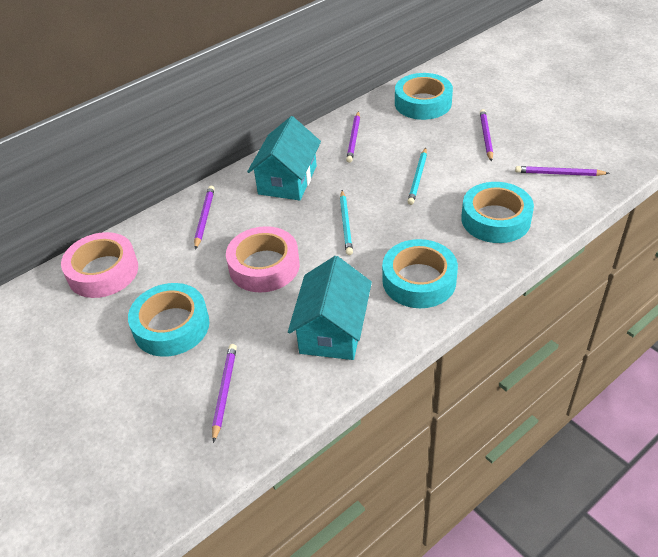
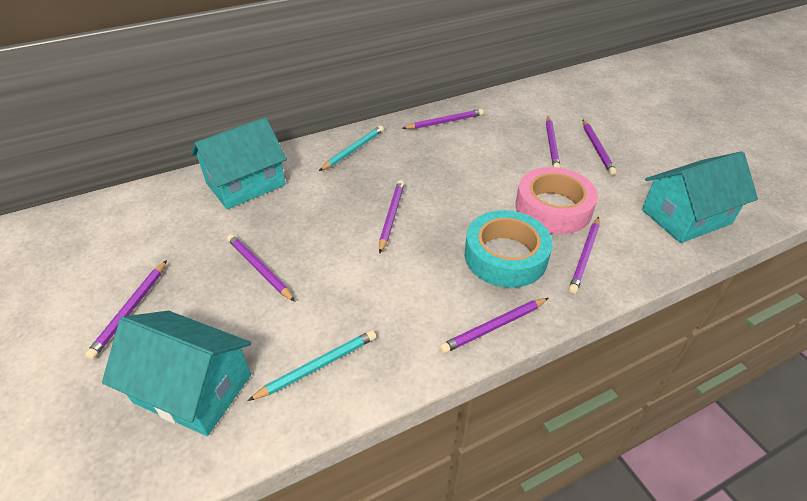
pink tape: [61,232,138,298] [226,226,300,292] = 2 -> [516,167,598,234] = 1
purple pencil: [194,186,215,250] [212,344,237,443] [346,111,360,163] [480,109,493,162] [515,166,610,176] = 5 -> [85,260,167,360] [227,234,295,302] [379,180,405,254] [402,109,484,129] [440,298,549,353] [546,116,560,168] [569,217,599,294] [583,120,617,175] = 8
turquoise house: [247,116,321,200] [288,256,372,360] = 2 -> [102,311,251,436] [191,117,287,209] [642,151,758,243] = 3
turquoise tape: [128,283,210,357] [382,239,458,308] [395,73,453,120] [461,182,534,243] = 4 -> [464,210,553,288] = 1

